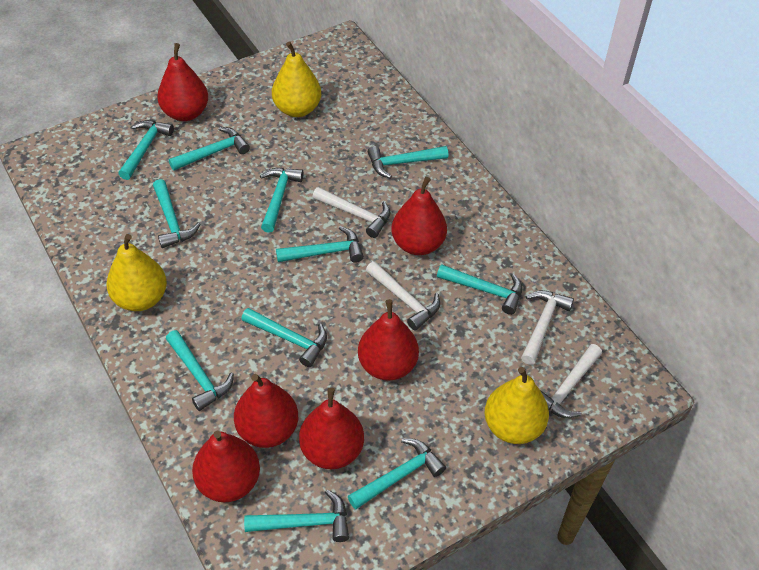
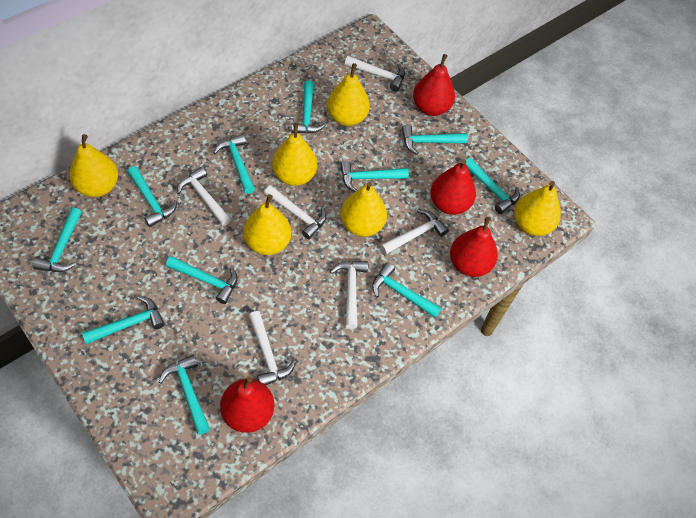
red pear: [157,43,208,121] [192,431,260,502] [234,374,298,448] [299,387,364,469] [358,299,419,381] [391,177,447,255] = 6 -> [220,376,274,433] [413,54,455,116] [430,159,476,215] [450,217,498,277] = 4
white hammer: [313,187,391,238] [366,261,440,330] [521,290,574,365] [539,344,602,418] = 4 -> [177,167,231,226] [249,311,296,385] [264,185,326,239] [330,261,368,329] [345,56,405,91] [380,210,449,255] = 6
yellow pear: [107,234,167,311] [272,42,321,117] [484,367,549,444] = 3 -> [69,134,118,197] [243,194,291,255] [272,123,317,186] [327,63,370,126] [341,182,387,237] [514,181,561,236] = 6

